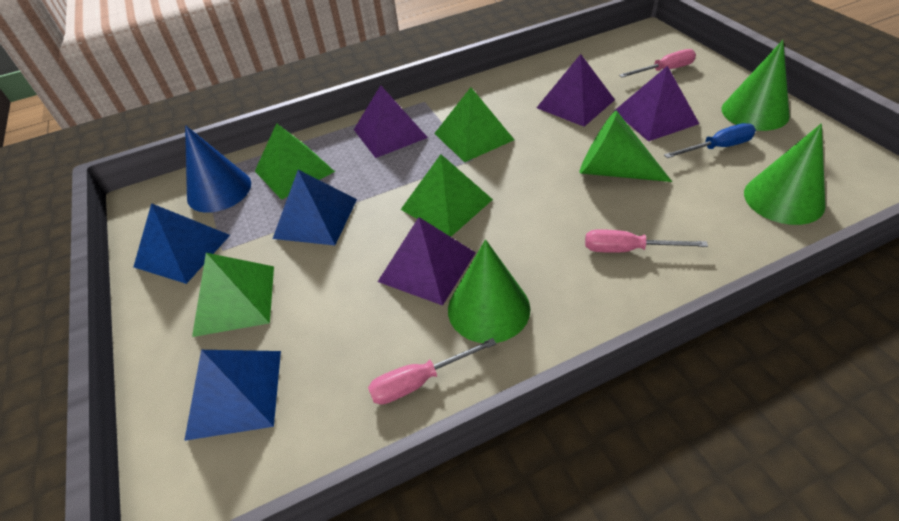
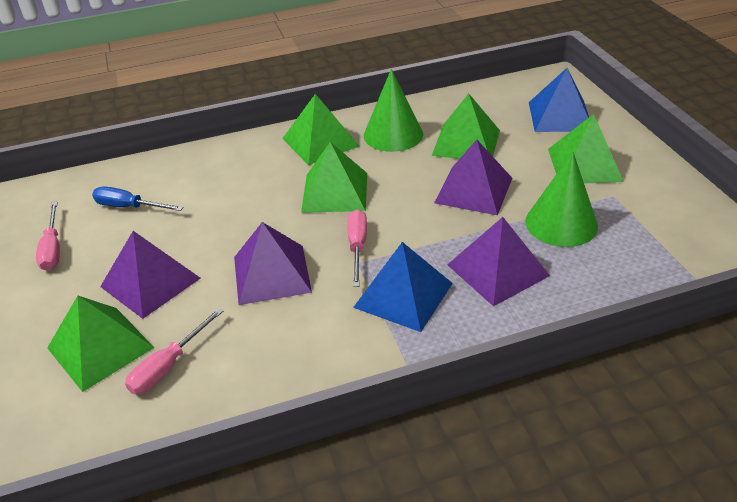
blue cone: [185,125,251,213] = 1 -> none = 0
blue pyramid: [133,203,230,284] [184,350,281,441] [273,170,357,245] = 3 -> [353,242,453,332] [529,68,589,132] = 2
green cone: [448,239,530,343] [579,110,672,182] [722,40,790,131] [744,124,825,225] = 4 -> [364,69,423,152] [526,152,598,247] = 2
green pyramid: [192,253,274,337] [255,123,335,200] [401,154,493,237] [434,87,514,162] = 4 -> [47,296,154,392] [282,94,359,165] [301,142,367,213] [432,94,500,159] [548,114,624,183] = 5

